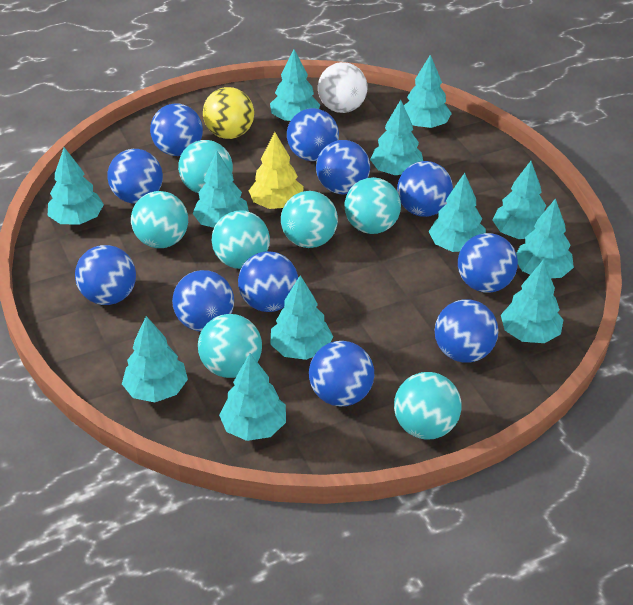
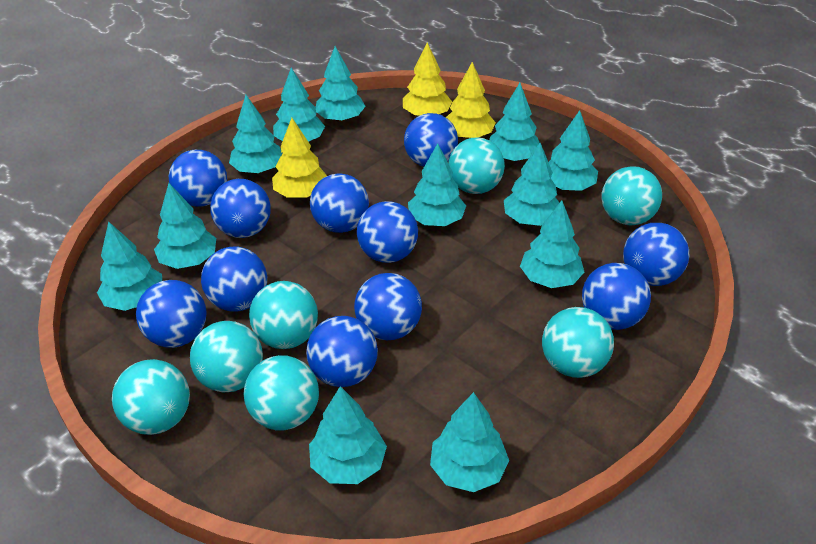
white ball: [318,62,368,113] = 1 -> none = 0
yellow ball: [203,87,254,139] = 1 -> none = 0
yellow tree: [249,132,304,209] = 1 -> [272,118,327,198] [403,42,452,116] [445,62,496,139] = 3

